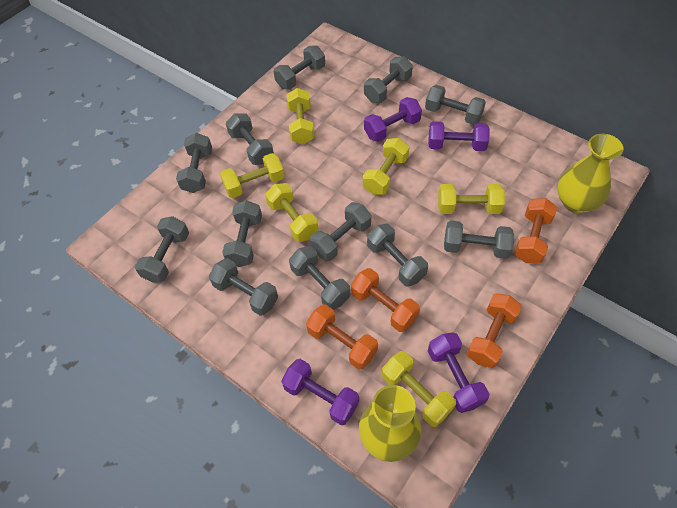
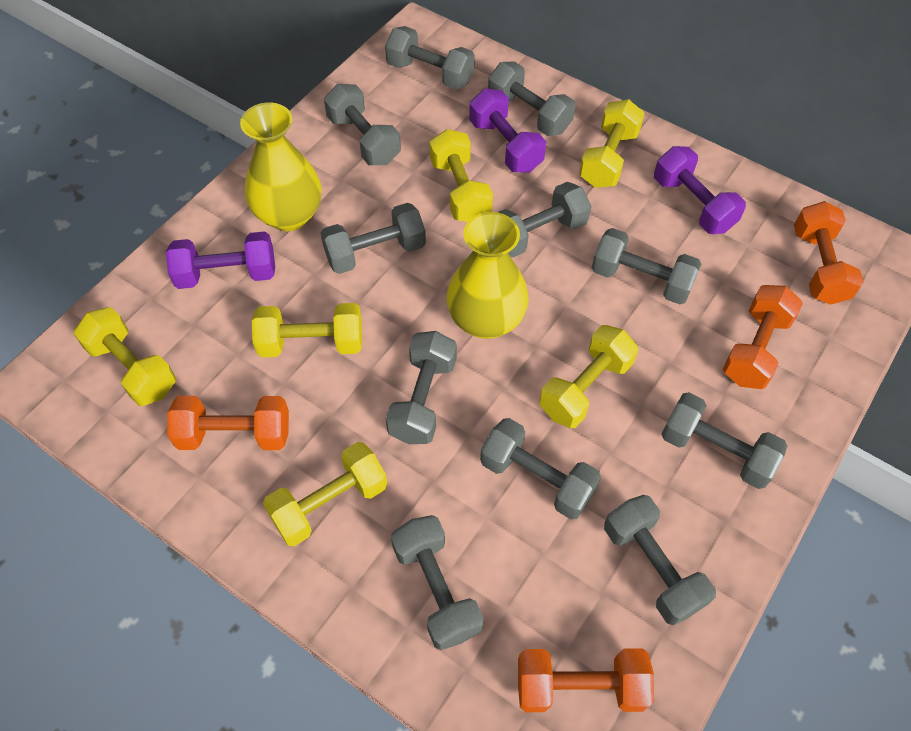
grey dumbbell: [135,216,189,283] [176,133,212,193] [209,258,278,316] [222,200,262,267] [226,113,274,165] [273,45,325,89] [289,246,350,310] [310,202,371,261] [364,56,413,103] [367,223,428,287] [425,85,486,125] [444,220,514,259] = 12 -> [321,203,426,274] [324,84,401,165] [385,26,475,90] [386,331,457,444] [391,515,484,650] [480,418,601,519] [488,61,576,136] [498,182,591,258] [592,228,701,305] [604,495,716,626] [661,392,787,489] = 11
purple dumbbell: [281,359,359,425] [364,97,422,142] [428,121,490,151] [428,332,489,413] = 4 -> [166,231,275,289] [469,88,546,173] [654,146,746,234] = 3

